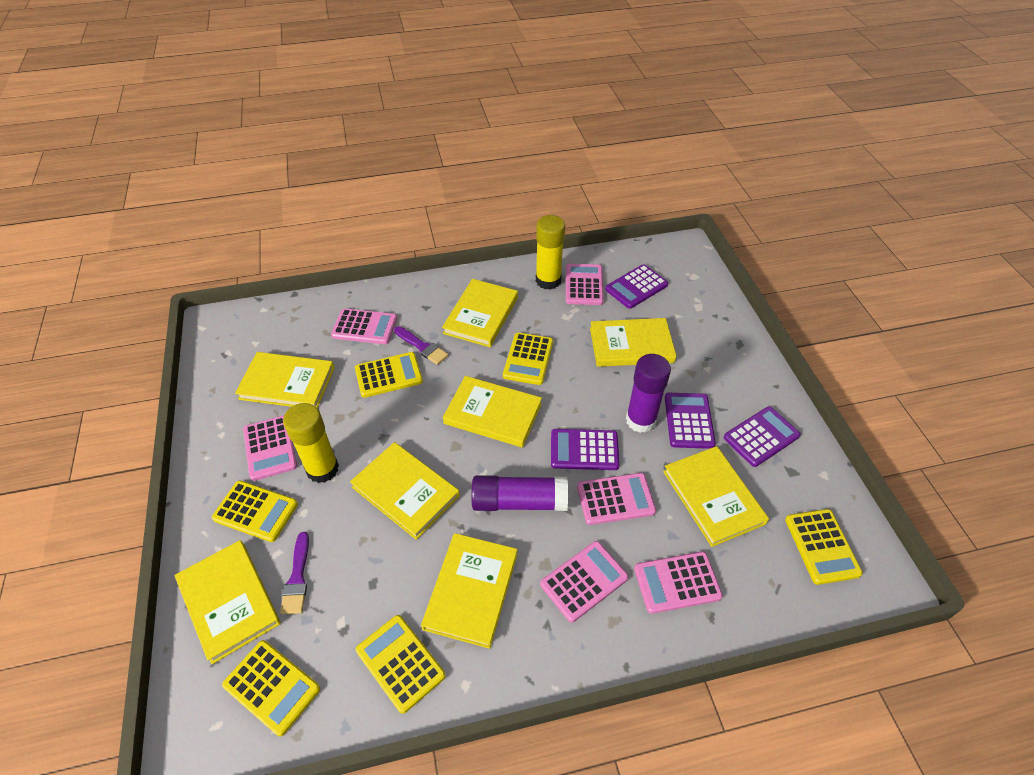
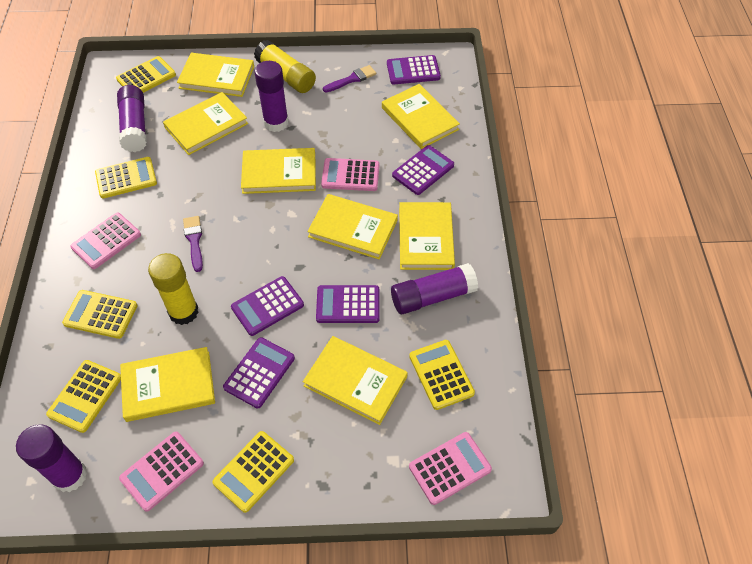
pink calculator: [243,415,297,481] [331,309,397,344] [540,541,629,622] [566,264,603,305] [577,473,656,525] [634,552,723,614] = 6 -> [70,213,141,269] [119,432,204,512] [321,158,380,191] [409,432,492,505] = 4
purple calculator: [551,429,620,470] [605,264,668,309] [665,393,716,449] [724,407,801,467] = 4 -> [223,337,295,408] [231,276,304,336] [316,285,379,323] [387,55,441,84] [392,145,454,195] = 5
purple glue stick: [471,475,568,511] [626,354,671,433] = 2 -> [16,425,87,492] [117,85,147,152] [254,61,289,132] [391,263,478,314] = 4

